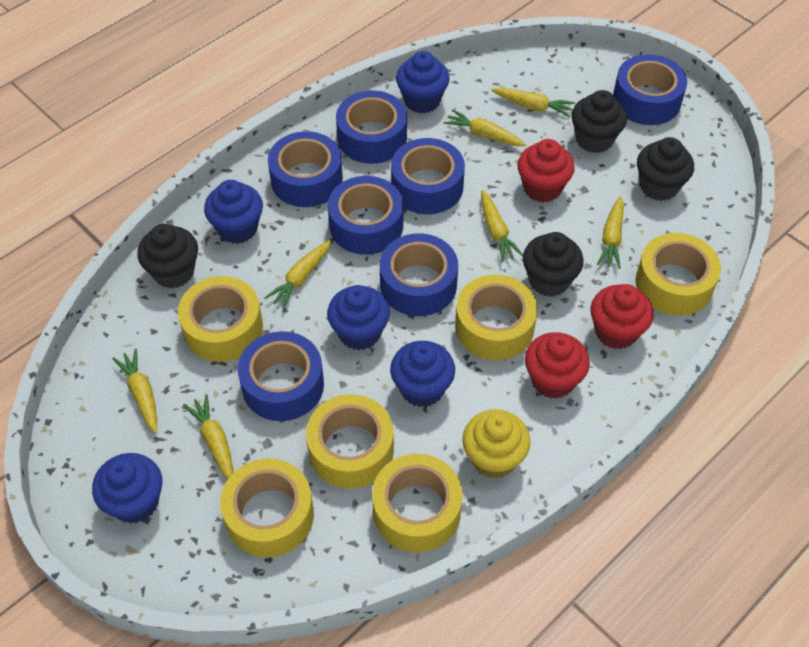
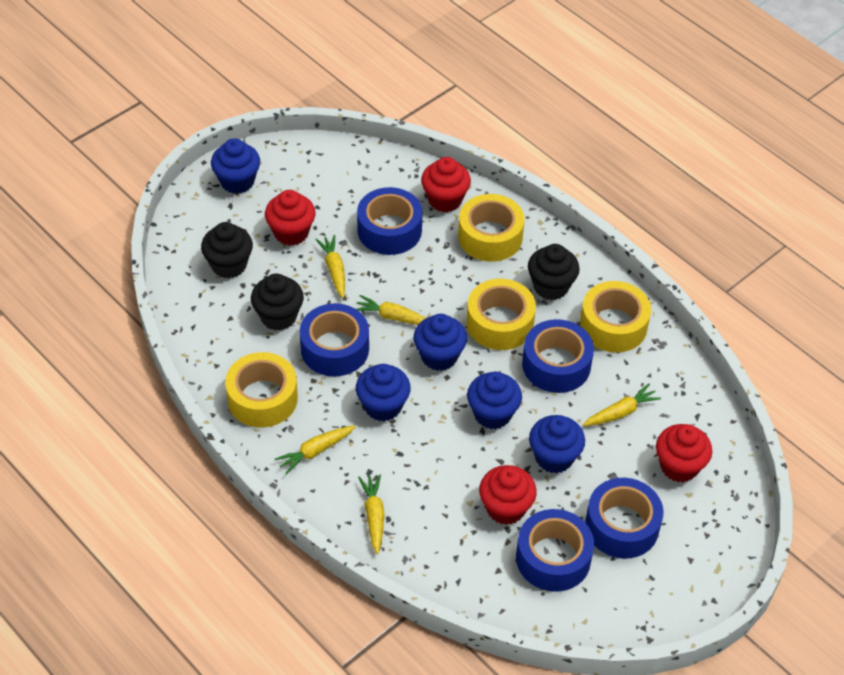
black cupcake: [137,224,198,288] [523,232,584,297] [571,90,627,153] [637,137,694,201] = 4 -> [201,222,253,278] [251,274,304,331] [528,244,580,300] = 3
blue tape: [238,331,324,421] [268,131,343,207] [328,176,403,255] [336,91,407,164] [380,233,458,316] [391,138,465,214] [613,54,687,125] = 7 -> [300,303,369,376] [357,187,423,255] [516,509,594,592] [522,319,594,393] [585,478,663,559] = 5
red cupcake: [517,139,575,203] [525,332,590,399] [591,284,654,349] = 3 -> [265,190,315,246] [421,157,471,212] [479,465,537,525] [656,424,712,482] = 4
yellow carrot: [112,349,157,434] [183,394,234,479] [265,240,331,309] [443,109,526,146] [481,190,523,262] [491,88,575,117] [597,196,624,269] = 7 -> [275,425,356,475] [315,235,345,298] [356,295,426,325] [358,475,384,554] [583,384,661,426] = 5
yellow cupcake: [462,409,530,478] = 1 -> none = 0
yellow tape: [178,276,263,362] [220,458,314,557] [306,394,394,489] [372,454,463,552] [455,274,538,360] [635,233,721,316] = 6 -> [225,352,298,428] [458,194,525,262] [466,279,536,350] [580,281,651,353] = 4

